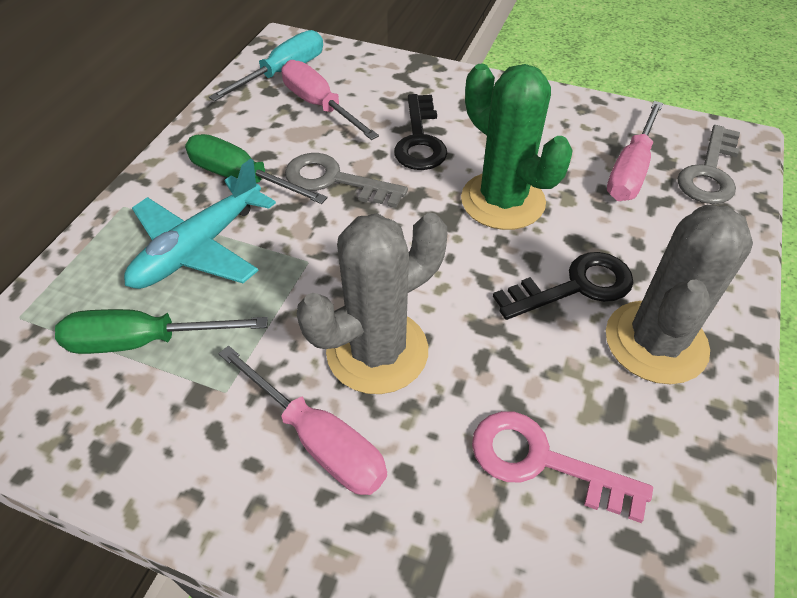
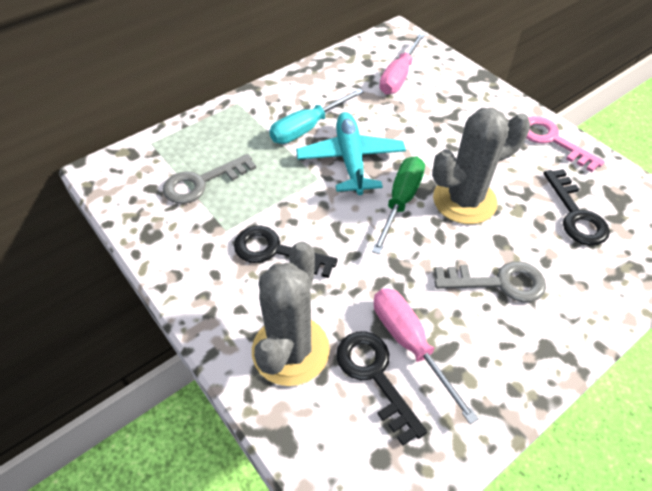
black key: [394,94,447,170] [493,252,634,320] = 2 -> [234,226,338,278] [336,331,427,446] [543,169,610,246] = 3
green cactus: [461,64,573,230] = 1 -> none = 0
green screwdriver: [55,309,268,354] [185,134,328,204] = 2 -> [372,156,425,254] = 1
pink screwdriver: [219,346,387,495] [281,60,379,140] [607,101,663,201] = 3 -> [374,288,479,424] [379,33,425,95] = 2

